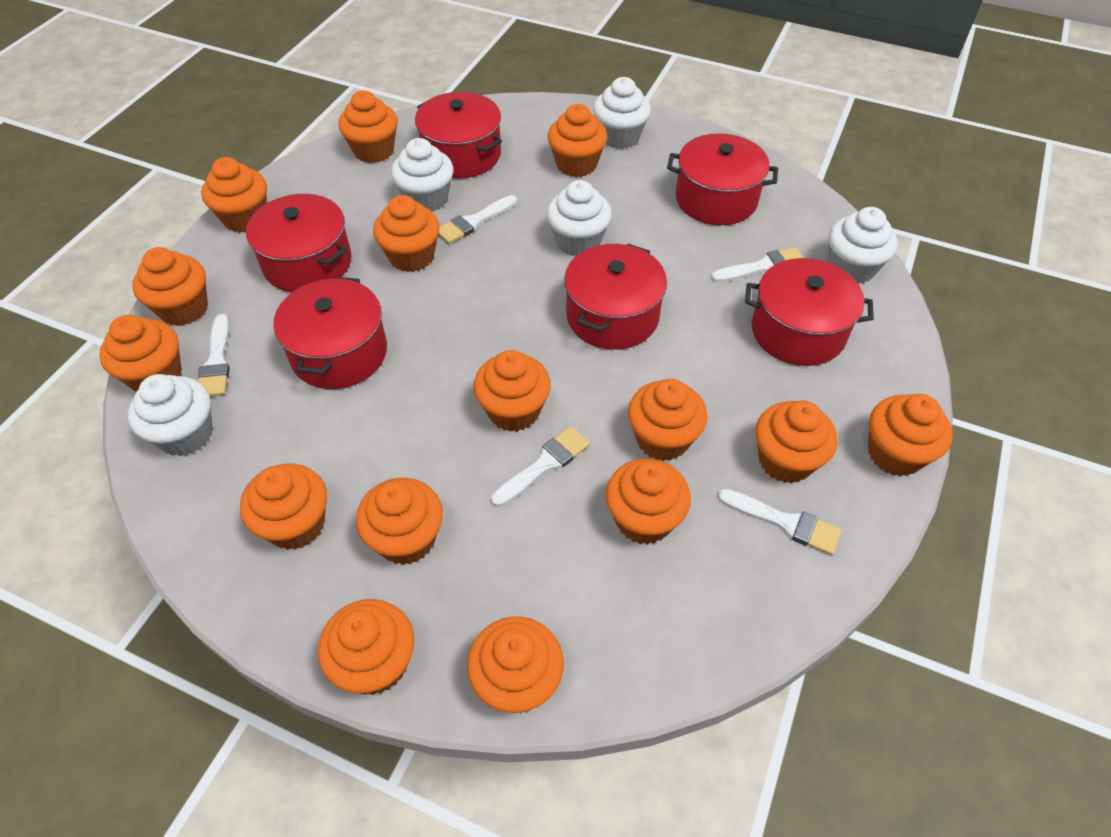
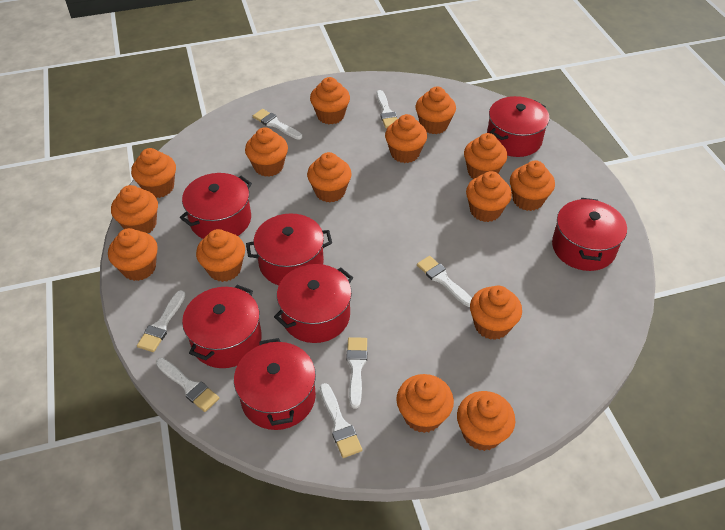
red pot: [246,194,351,293] [273,277,387,389] [415,92,502,178] [564,244,667,350] [667,133,778,225] [745,258,874,366] = 6 -> [180,173,252,239] [182,285,262,368] [234,338,316,430] [246,213,332,285] [274,264,353,343] [487,96,549,157] [552,198,627,271] = 7
white brush: [198,314,230,396] [438,195,517,244] [491,426,590,507] [711,247,803,282] [718,489,842,555] = 5 -> [137,290,185,352] [156,358,220,412] [253,109,302,140] [320,383,362,458] [346,337,367,409] [376,90,397,128] [417,256,472,307] = 7
white cupcake: [128,374,213,456] [391,138,453,211] [547,180,612,256] [593,77,651,149] [829,207,898,284] = 5 -> none = 0

